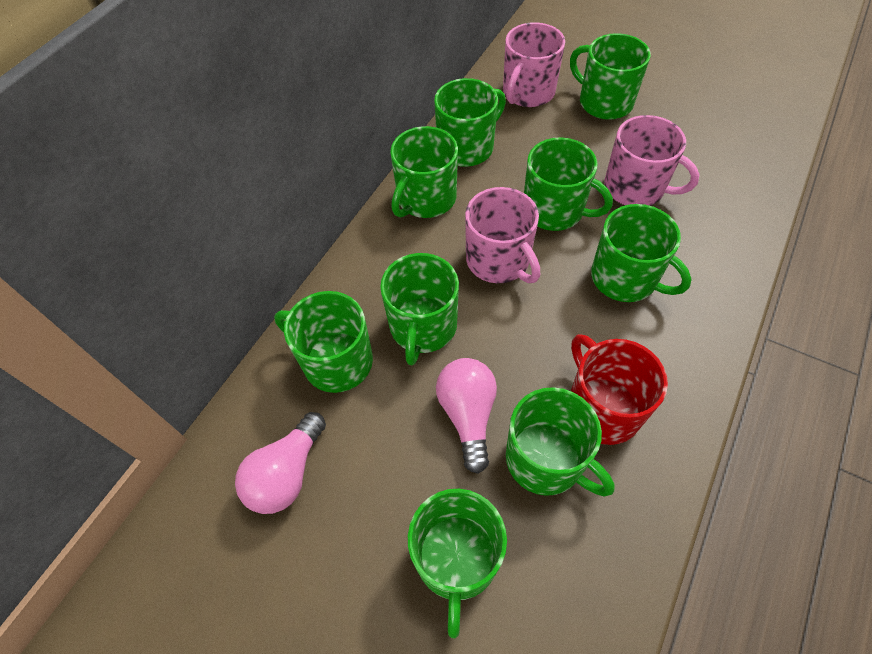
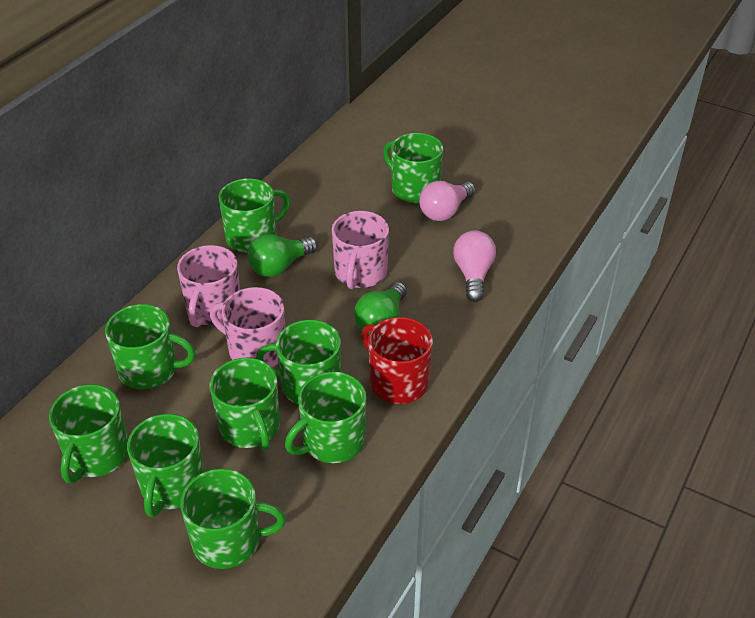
green light bulb: none = 0 -> [248,234,318,277] [354,282,407,334] = 2

